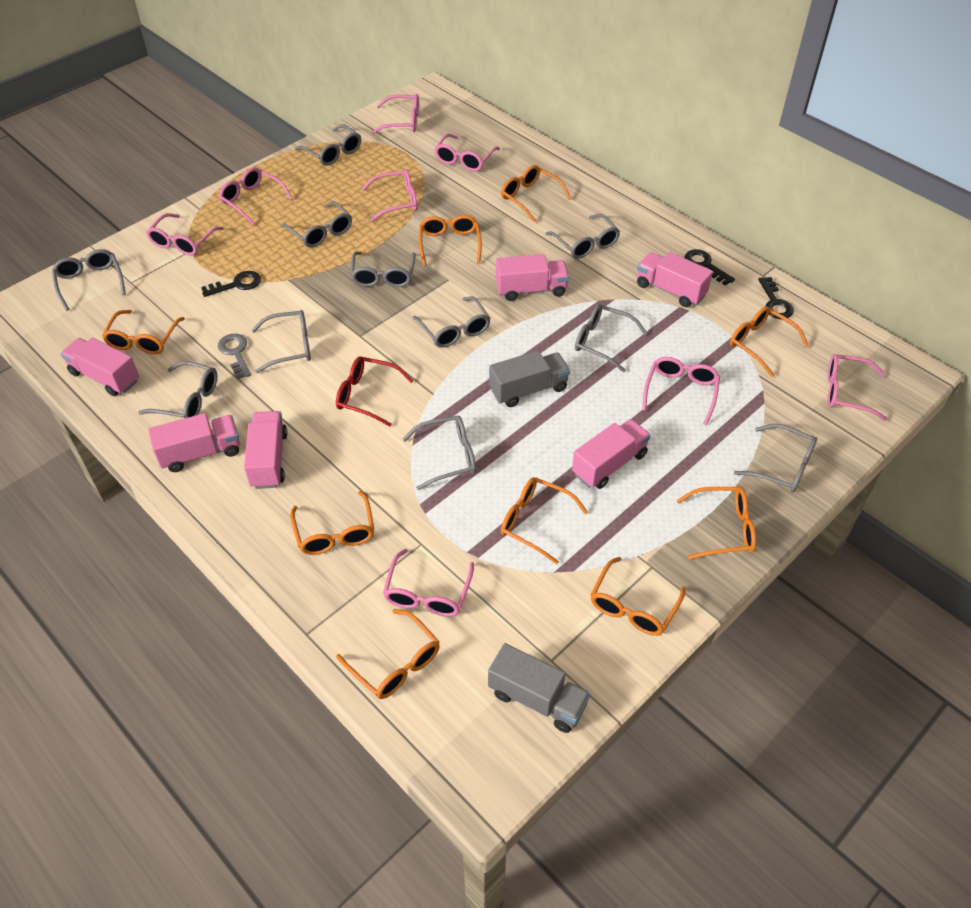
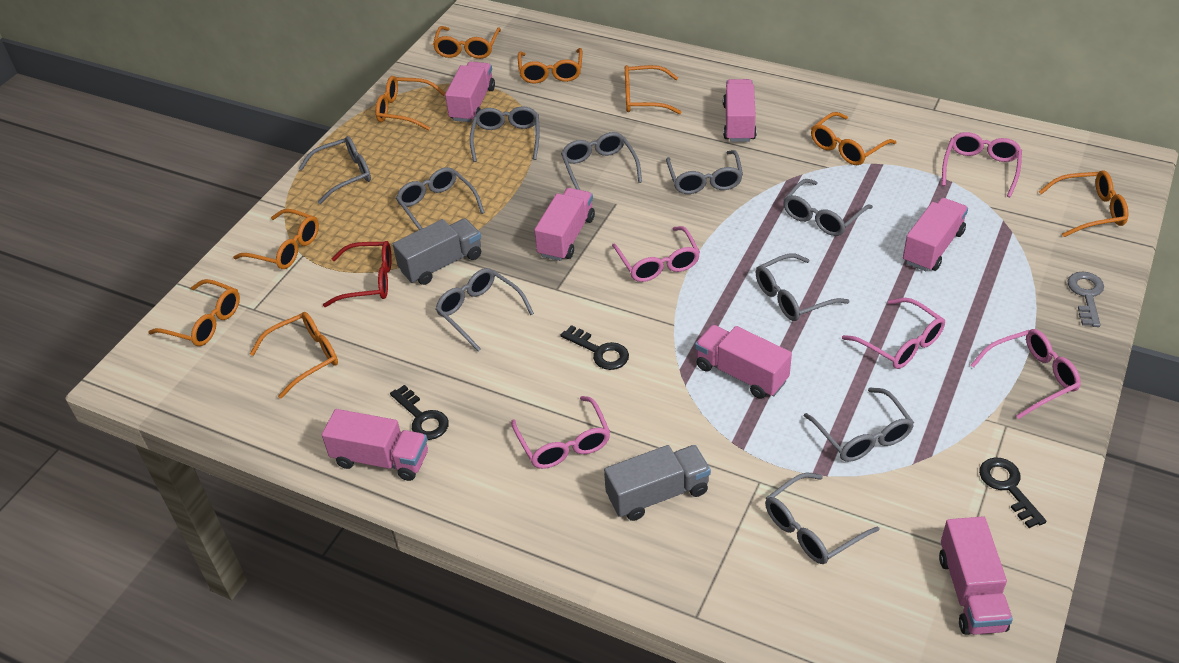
grey glasses: [52,249,126,311] [138,361,217,419] [252,310,311,373] [281,201,352,248] [295,125,361,166] [350,252,416,287] [403,416,476,490] [413,297,490,348] [546,214,620,259] [575,304,647,372] [734,424,817,492] = 11 -> [299,136,371,204] [396,167,485,230] [436,268,534,352] [470,106,540,162] [561,132,642,190] [666,150,743,194] [756,253,849,321] [765,472,879,564] [783,179,873,236] [804,387,914,462] = 10
pink glasses: [146,213,224,256] [219,167,293,225] [362,169,417,222] [371,94,419,134] [383,549,474,617] [434,134,500,171] [642,357,720,425] [828,354,888,421] = 8 -> [511,396,610,469] [612,226,700,282] [842,298,945,369] [942,132,1022,198] [971,329,1081,419] = 5
pink truck: [61,338,139,396] [148,413,240,472] [244,411,288,489] [496,254,569,301] [572,419,651,489] [637,252,713,307] = 6 -> [322,409,428,481] [445,62,495,122] [534,188,595,261] [695,325,792,399] [723,79,757,142] [903,198,968,271] [939,516,1013,635] = 7

